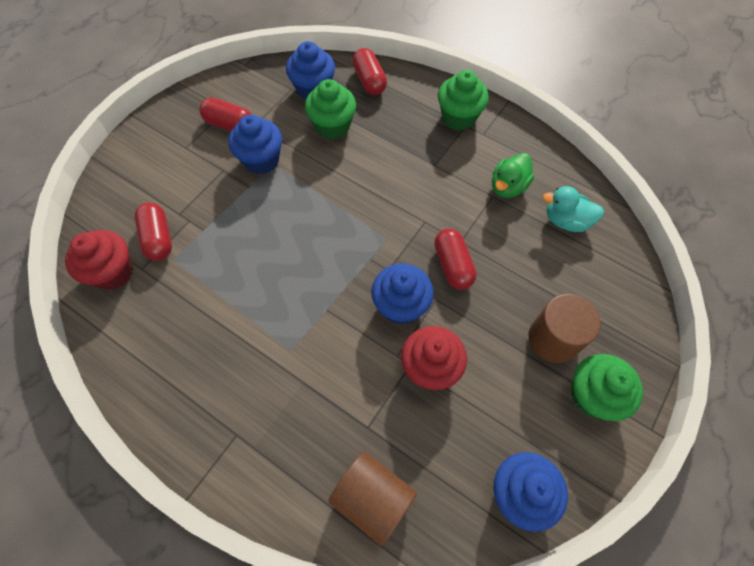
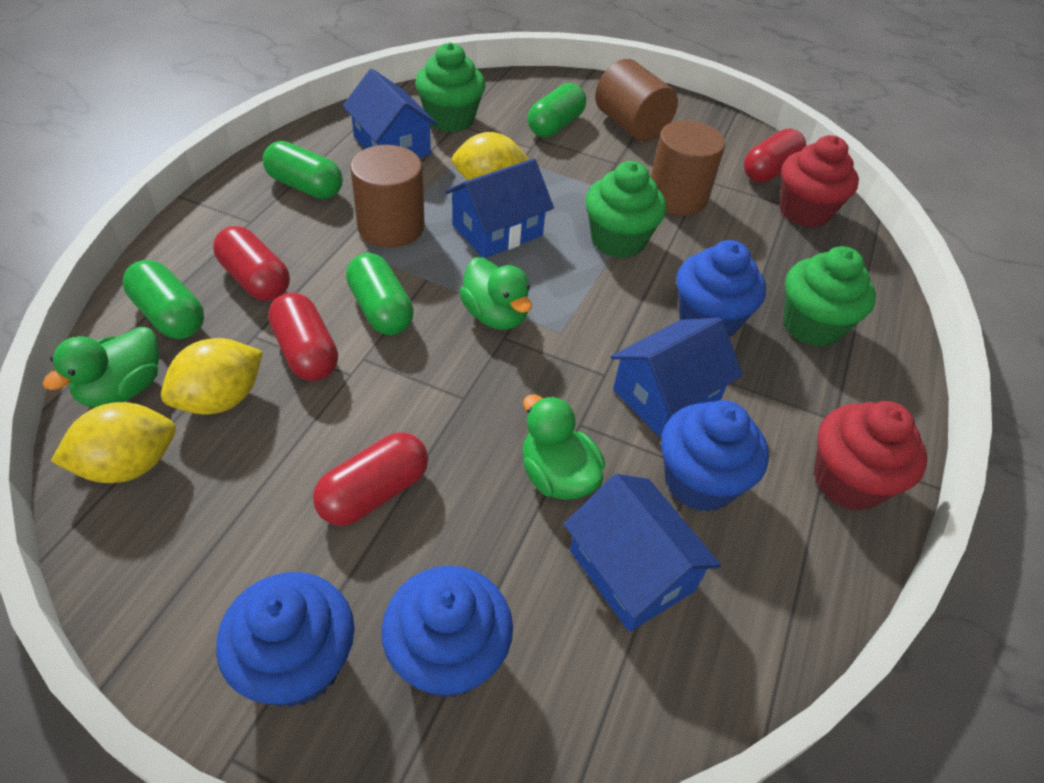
blue house: none = 0 -> [343,69,438,158] [445,158,554,258] [564,474,721,632] [610,318,743,436] = 4
brown cylinder: [328,452,417,546] [528,294,601,363] = 2 -> [350,145,425,248] [595,59,678,141] [650,120,725,216] = 3
green capsule: none = 0 -> [123,260,204,339] [263,141,343,199] [346,253,414,335] [528,83,586,137] = 4
green duck: [492,153,534,198] = 1 -> [42,327,159,407] [459,257,532,330] [522,394,605,500] = 3
turquoise duck: [542,186,604,232] = 1 -> none = 0
yellow lemon: none = 0 -> [51,402,176,483] [161,338,263,415] [452,132,529,181] = 3

